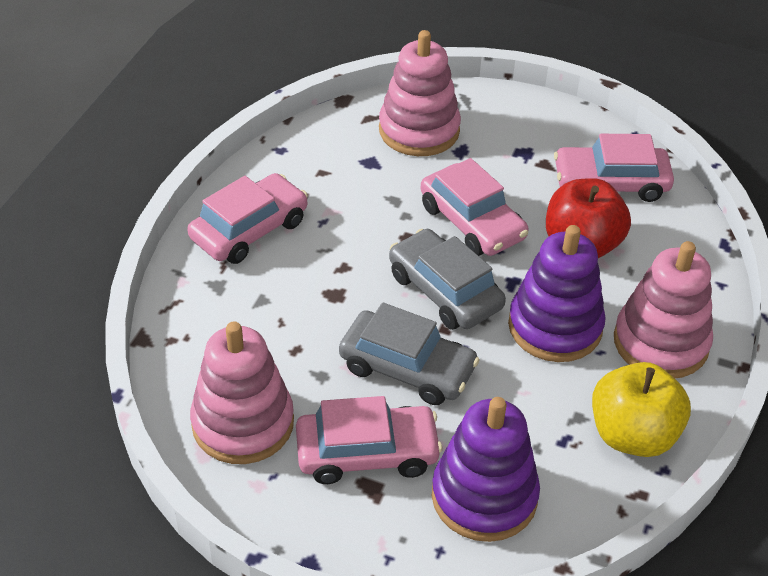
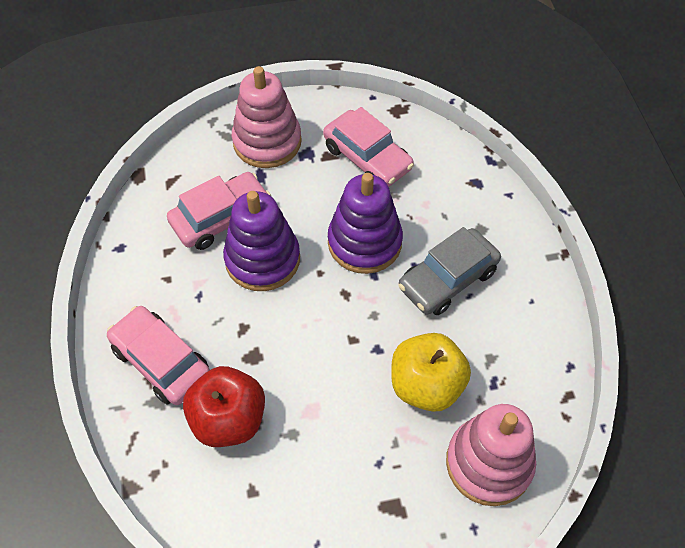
grey car: [339,302,480,405] [389,229,506,330] = 2 -> [398,227,501,315] = 1
pink car: [187,173,308,264] [296,396,443,484] [420,158,529,256] [554,134,674,202] = 4 -> [107,306,210,405] [167,172,271,250] [323,107,414,187] = 3
pink stacking toy: [190,321,294,464] [379,30,461,156] [614,241,713,378] = 3 -> [232,66,302,168] [446,404,536,506] = 2

